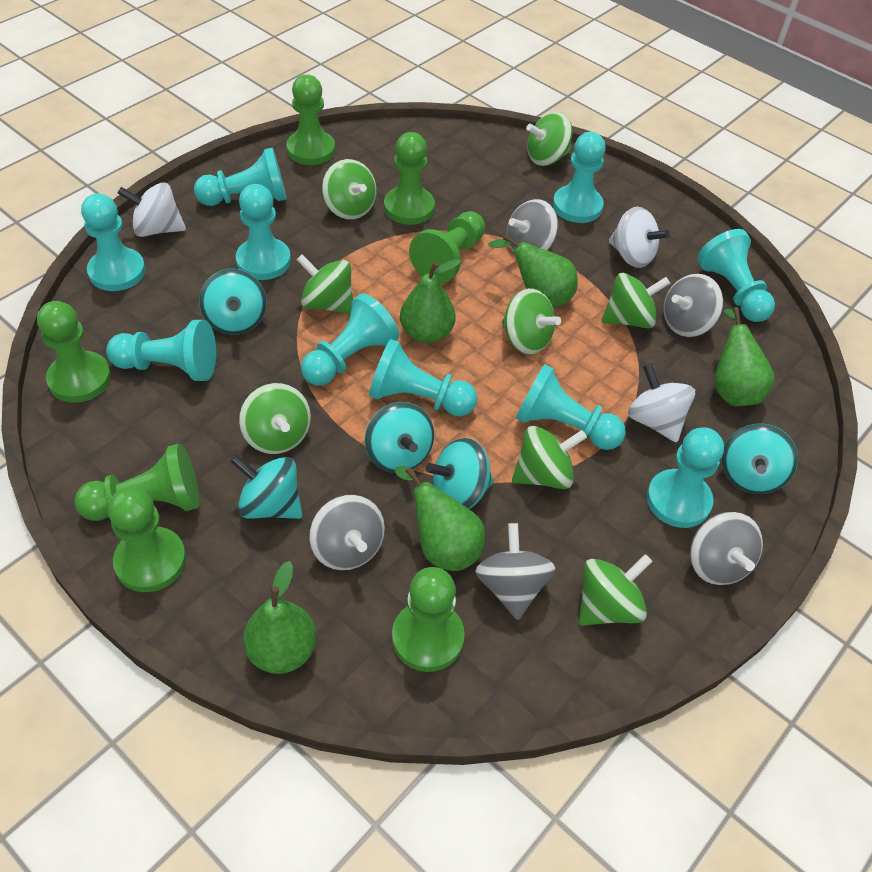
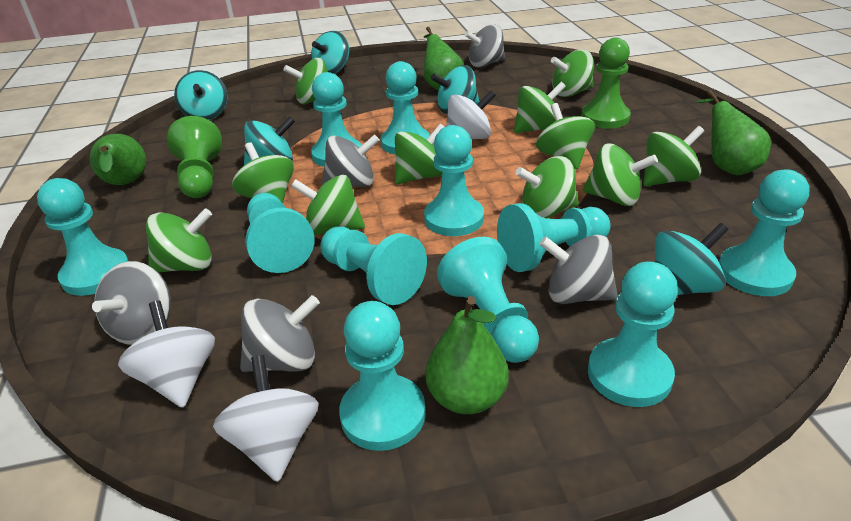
green pawn: [37,301,111,403] [74,443,200,521] [108,487,186,592] [286,75,335,165] [384,132,435,225] [392,567,465,672] [409,211,485,284] = 7 -> [167,116,222,198] [581,38,631,129] = 2
green pear: [243,561,317,674] [394,466,485,571] [400,259,461,343] [488,234,578,307] [714,307,775,406] = 5 -> [90,134,146,185] [423,27,464,90] [425,296,508,414] [695,90,771,176] = 4
green spinning top: [239,383,311,454] [297,254,353,314] [322,159,377,220] [502,288,561,354] [512,426,587,489] [526,112,572,166] [579,554,653,626] [602,273,670,328] = 8 -> [146,208,212,273] [232,142,294,203] [283,58,328,104] [291,175,365,235] [395,123,444,184] [514,82,566,133] [515,156,579,218] [536,103,595,169] [551,50,594,97] [583,144,658,206] [643,126,704,186] = 11
turquoise pawn: [81,193,146,291] [106,320,216,381] [194,147,286,206] [236,184,291,280] [301,294,399,386] [369,339,478,416] [516,364,626,450] [553,132,606,223] [647,427,724,528] [697,229,775,322] = 10 -> [37,178,128,296] [246,193,315,273] [311,72,362,167] [320,227,427,305] [339,301,426,451] [380,61,430,155] [424,125,484,236] [437,237,539,363] [497,203,610,272] [588,262,678,407] [719,169,810,296] = 11

